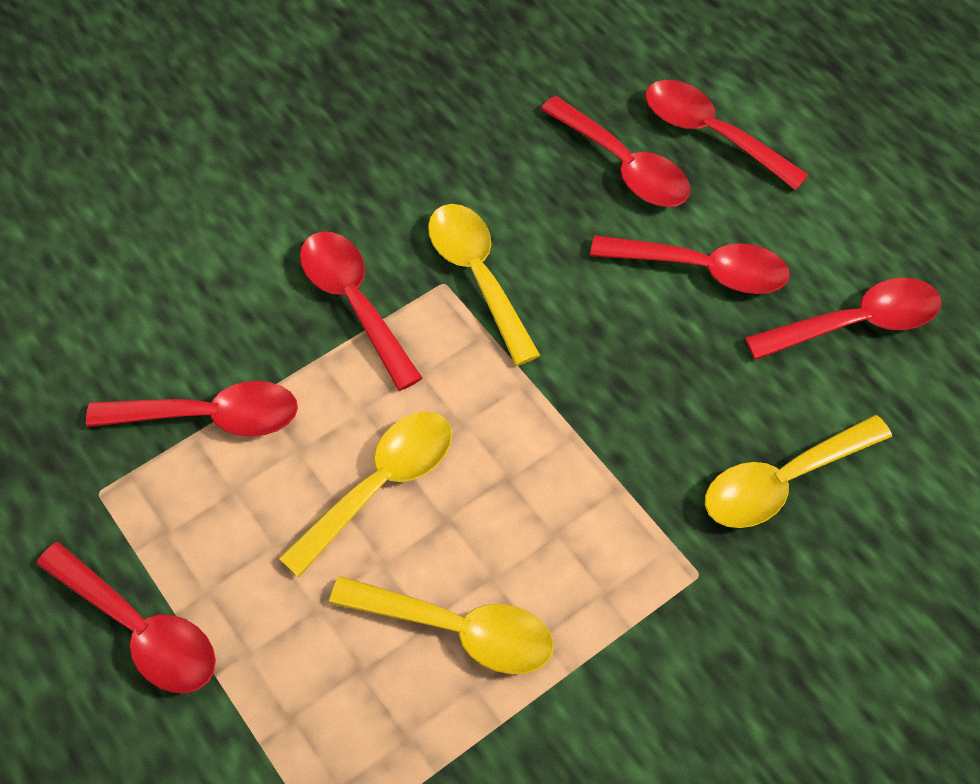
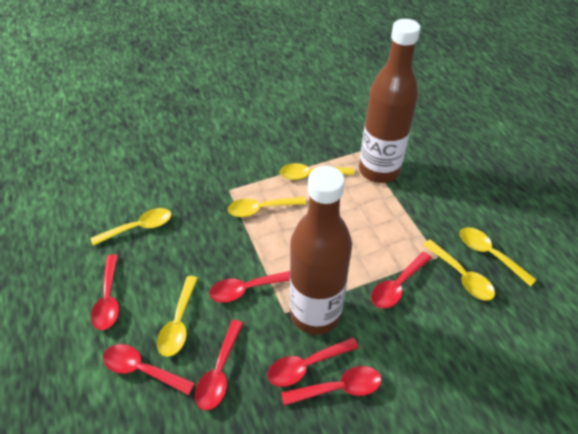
brown bottle: none = 0 -> [290,166,352,335] [359,19,420,183] = 2
yellow spoon: [279,412,452,577] [329,576,554,674] [428,204,540,366] [705,415,892,528] = 4 -> [91,208,172,246] [157,276,198,357] [228,197,306,217] [280,163,354,180] [423,239,495,301] [460,227,536,286] = 6

